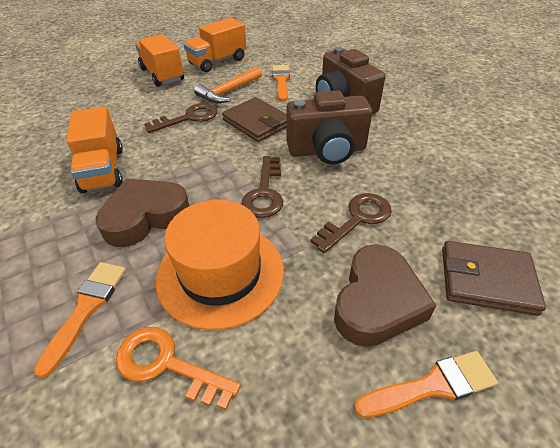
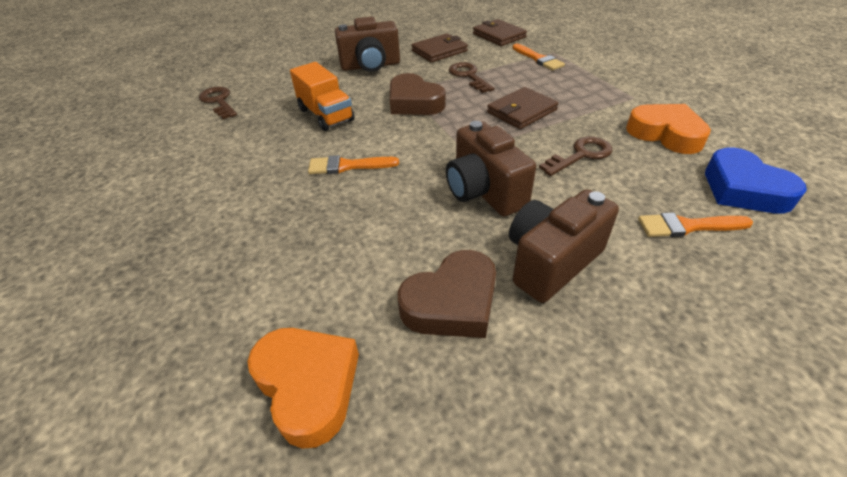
blue heart: none = 0 -> [705,147,807,214] = 1
brown camera: [286,90,372,164] [316,47,385,114] = 2 -> [335,17,400,72] [446,121,536,217] [509,189,619,303] = 3
brown wallet: [222,97,286,142] [442,241,546,316] = 2 -> [411,33,468,62] [473,19,527,46] [487,87,558,129] = 3
orange hammer: [194,66,262,103] = 1 -> none = 0
orange hat: [156,200,284,330] = 1 -> none = 0
orange heart: none = 0 -> [247,328,359,449] [626,104,711,154] = 2
orange key: [116,327,241,410] = 1 -> none = 0
orange truck: [66,106,123,193] [135,34,184,87] [183,17,247,72] = 3 -> [290,62,355,131] = 1

